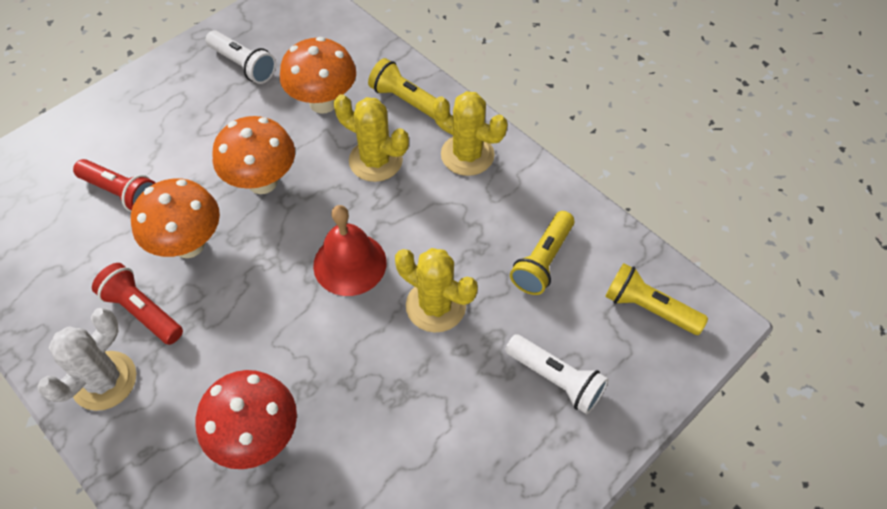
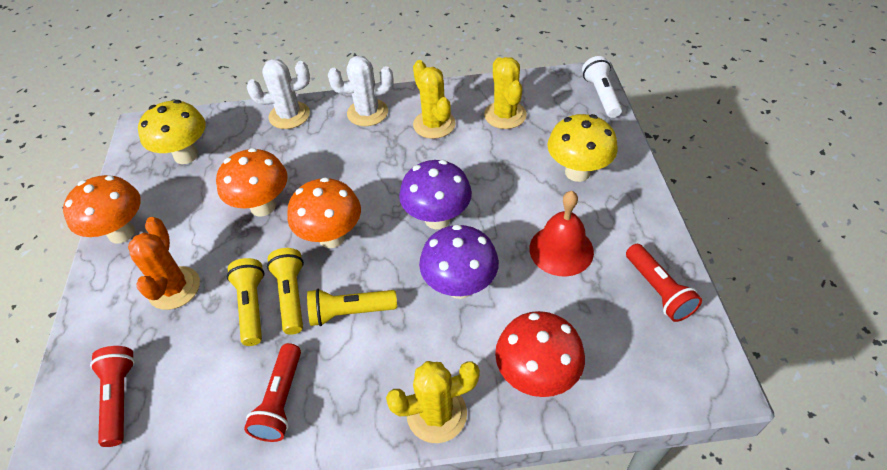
orange cactus: none = 0 -> [128,217,200,310] = 1
purple mushroom: none = 0 -> [399,160,472,229] [419,225,499,299] = 2
red flashlight: [73,159,155,212] [92,263,183,345] = 2 -> [90,346,135,447] [244,343,301,442] [626,244,702,322] = 3
white cactus: [37,308,136,411] = 1 -> [247,59,310,129] [328,56,394,126] = 2
white flashlight: [205,30,276,84] [505,334,609,414] = 2 -> [582,56,622,118] = 1
yellow mushroom: none = 0 -> [138,100,206,164] [548,114,618,182] = 2

